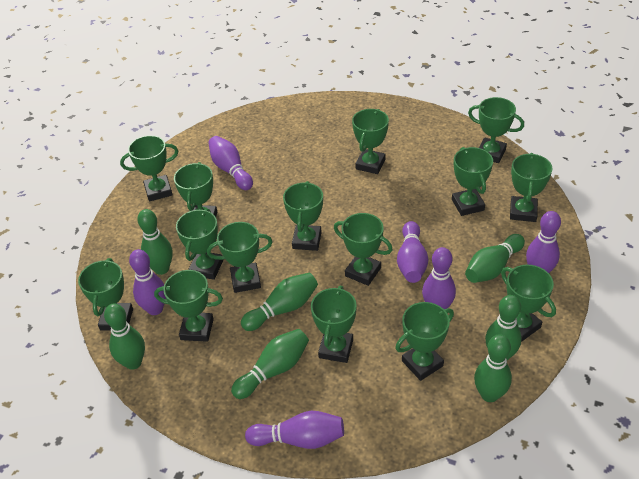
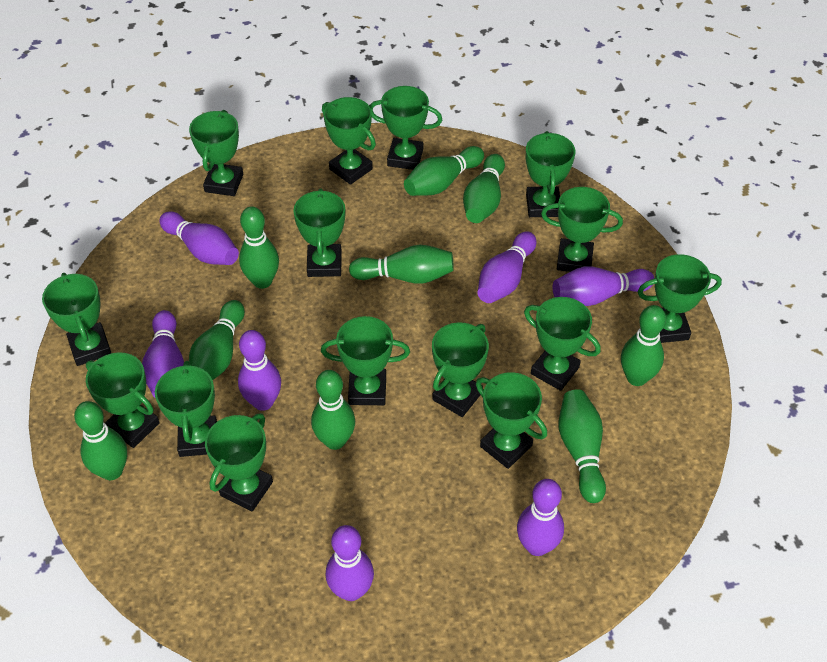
green bowling pin: [104,304,145,370] [137,209,173,275] [231,329,309,399] [241,272,318,331] [465,234,525,283] [474,334,512,402] [485,295,522,360] = 7 -> [74,401,127,480] [189,300,245,380] [239,206,279,289] [311,370,355,450] [349,245,454,284] [404,146,484,196] [463,154,505,223] [559,389,606,503] [621,305,666,386] = 9
purple bowling pin: [129,249,166,315] [208,136,253,190] [245,411,344,449] [397,221,428,283] [422,247,456,309] [526,211,561,273] = 6 -> [142,310,184,397] [159,211,239,265] [238,330,281,411] [326,525,374,601] [477,232,537,303] [517,479,564,556] [553,266,654,306] = 7

